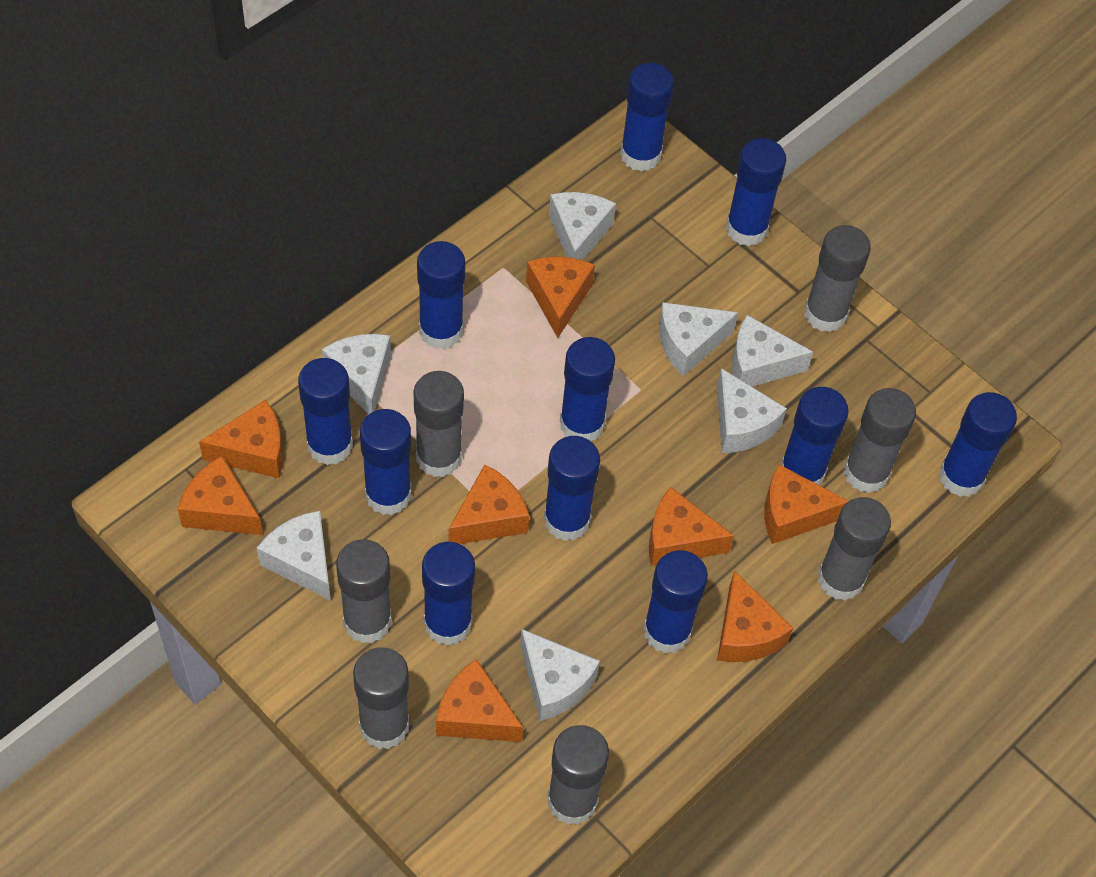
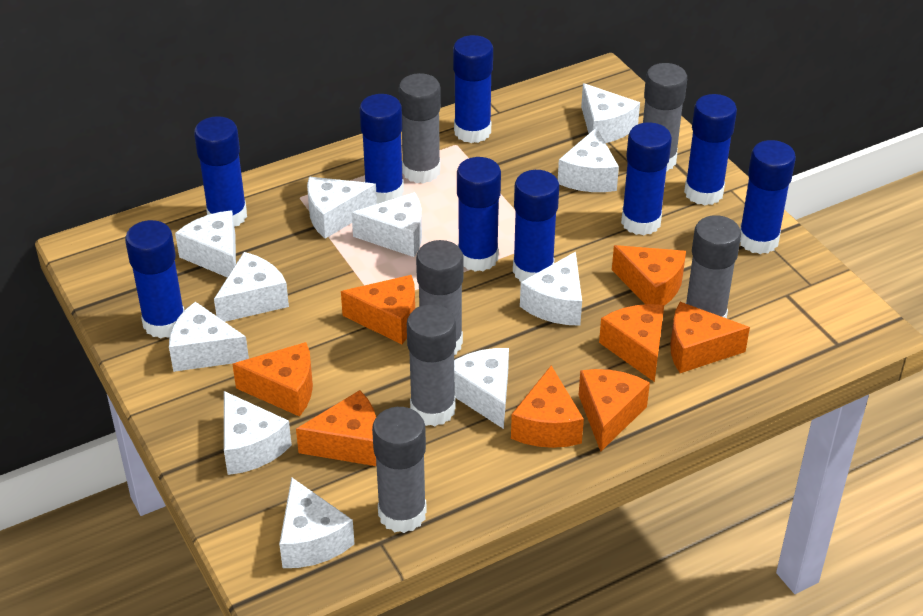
blue glue stick: [298,358,353,465] [360,409,412,515] [417,241,465,349] [422,542,475,646] [544,436,600,541] [560,337,615,441] [620,63,674,171] [643,550,708,653] [726,138,786,246] [781,387,849,485] [939,392,1017,497] = 11 -> [125,220,184,338] [194,116,247,227] [360,94,404,204] [453,35,493,143] [457,157,501,271] [513,170,559,282] [621,122,672,235] [684,94,737,205] [740,140,796,254] = 9
grey glue stick: [336,539,391,644] [353,647,409,749] [414,371,464,477] [548,725,609,825] [804,225,871,332] [818,497,891,601] [844,388,916,493] = 7 -> [372,407,427,533] [399,73,441,184] [407,304,456,426] [416,240,464,355] [643,63,687,171] [686,215,741,318] = 6
white cheese: [257,511,331,601] [322,334,391,415] [520,629,600,721] [549,192,616,260] [659,302,738,376] [717,368,787,453] [732,315,813,387] = 7 -> [169,302,249,372] [175,210,236,277] [214,252,289,322] [224,391,292,475] [279,477,355,568] [307,177,377,239] [351,192,422,257] [454,348,509,429] [520,252,582,326] [558,127,619,192] [581,83,640,143] = 11

